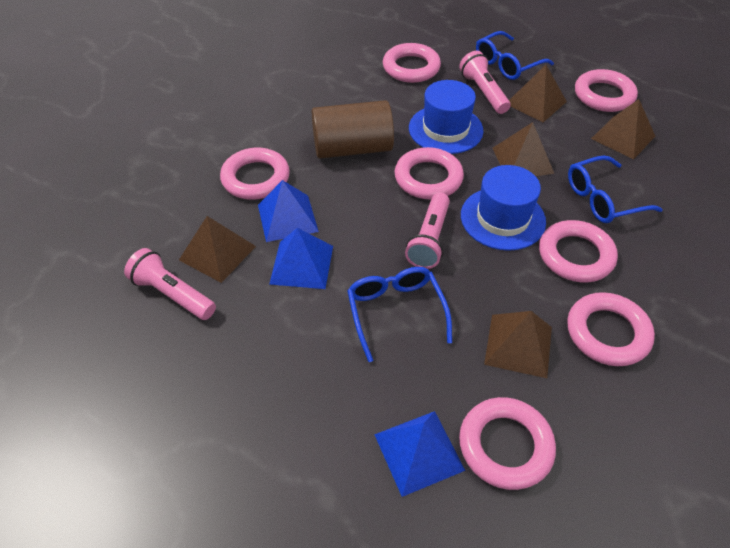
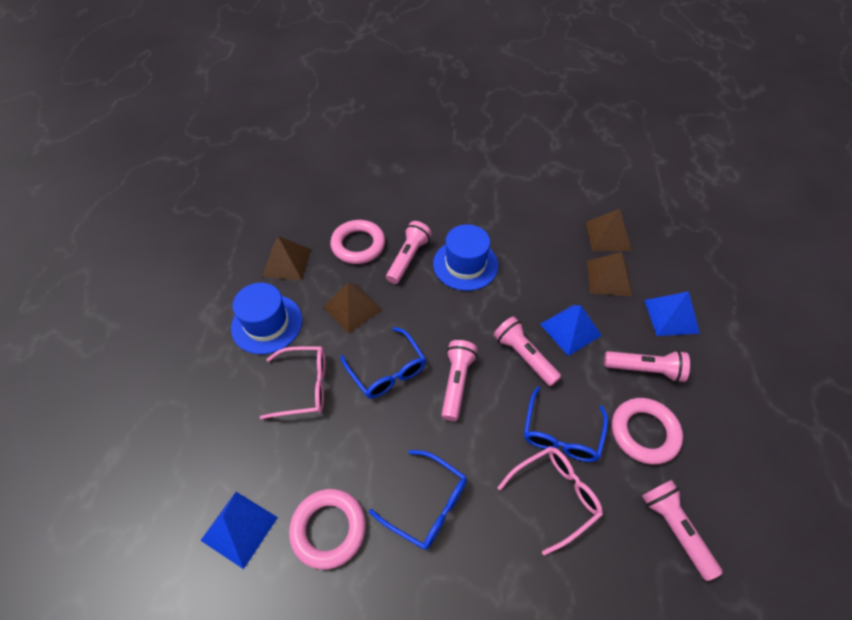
brown cylinder: [312,100,394,159] = 1 -> none = 0
brown pyramid: [179,216,256,283] [484,311,552,378] [493,122,554,176] [509,65,567,122] [591,99,655,160] = 5 -> [262,236,311,280] [323,283,383,334] [586,209,632,251] [587,252,632,296] = 4
pink flashlight: [124,248,216,320] [405,193,450,269] [459,51,511,114] = 3 -> [386,221,432,284] [441,340,477,421] [494,317,561,386] [604,350,690,382] [642,480,723,581] = 5
pink glasses: none = 0 -> [260,346,325,419] [498,446,603,556] = 2
pink ring: [220,148,290,200] [383,43,441,83] [394,147,464,199] [459,397,556,490] [539,220,618,282] [567,292,655,366] [575,69,638,112] = 7 -> [289,489,366,570] [330,220,385,264] [612,398,683,464] = 3

